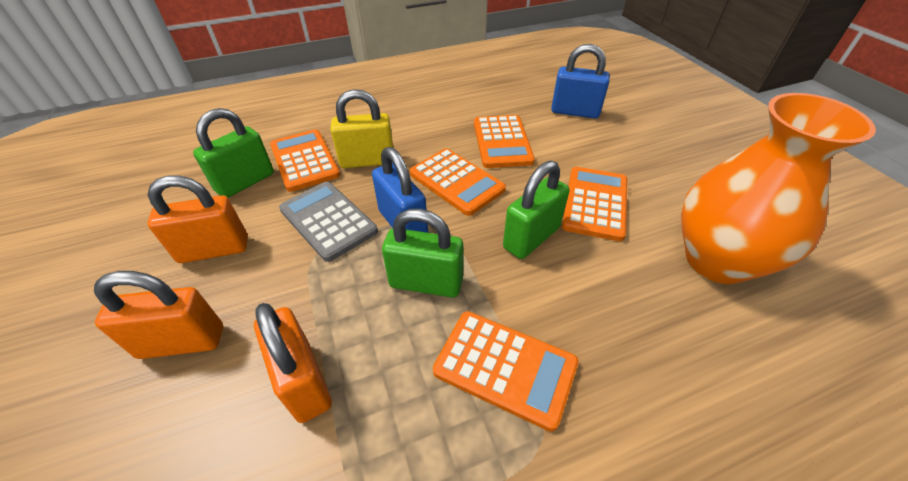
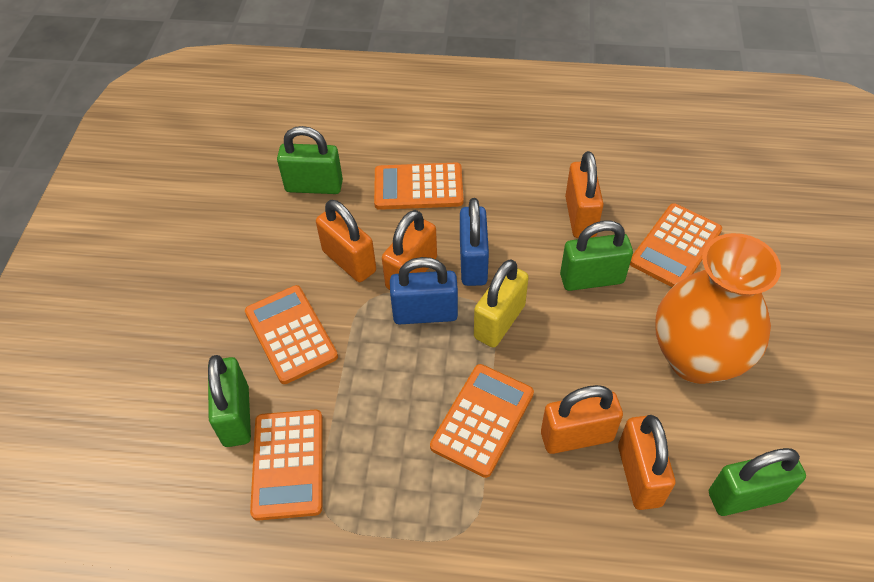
green padlock: [193,108,274,198] [382,209,463,298] [503,161,569,259] = 3 -> [208,355,251,447] [277,126,343,194] [560,221,633,291] [709,448,806,516] = 4
grey calculator: [279,182,378,262] = 1 -> none = 0
orange padlock: [94,271,223,359] [147,176,248,263] [254,303,332,423] = 3 -> [316,200,376,282] [382,210,437,290] [541,385,623,454] [565,151,604,238] [618,415,675,510] = 5

